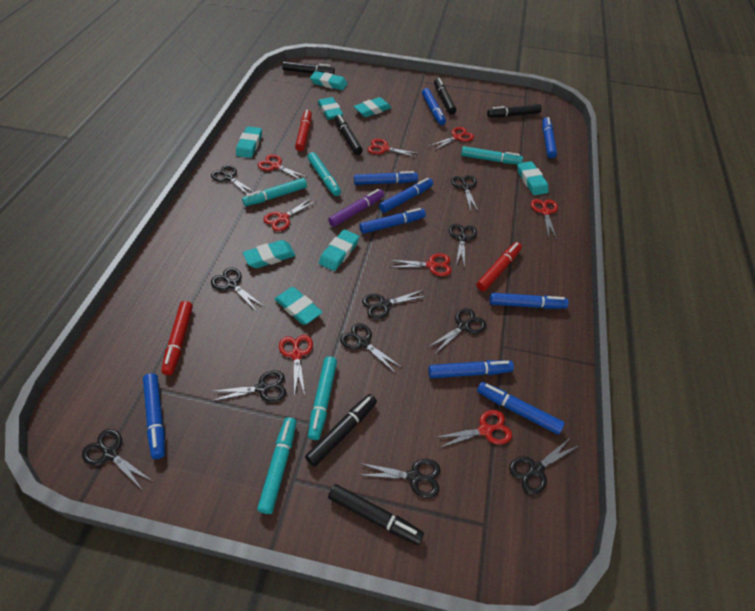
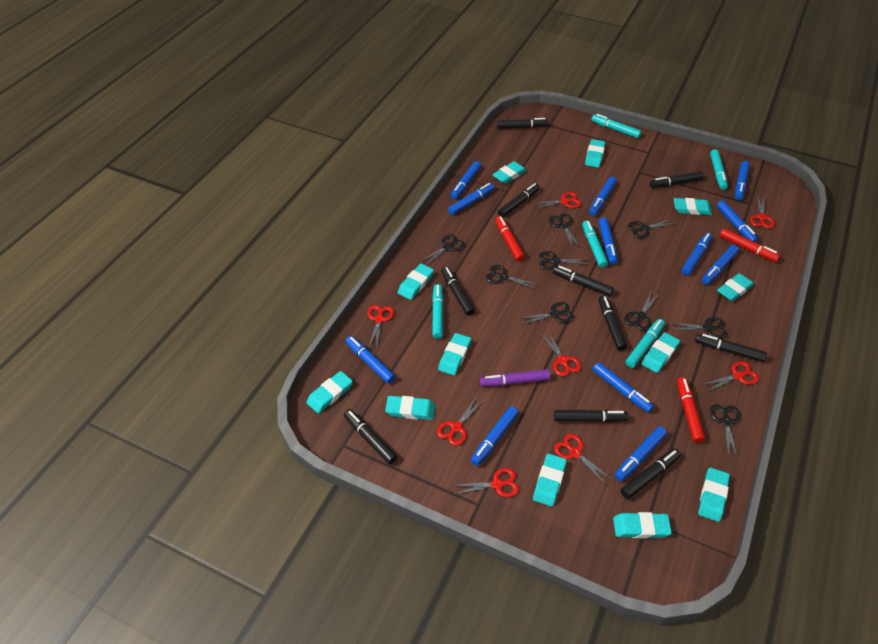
black marker: [282,61,335,75] [305,394,377,467] [328,484,424,545] [335,115,363,155] [434,78,456,115] [487,104,542,117] = 6 -> [344,409,397,464] [441,266,475,316] [497,118,549,129] [498,183,540,217] [553,266,614,297] [554,410,628,422] [598,295,627,351] [621,448,681,499] [650,171,704,188] [695,334,767,362] = 10
black scissors: [82,429,152,489] [210,370,286,402] [211,165,254,194] [211,267,263,310] [340,323,403,373] [360,459,440,498] [362,290,426,320] [428,308,486,354] [449,224,477,268] [451,175,478,212] [509,437,580,495] = 11 -> [419,234,465,265] [486,265,539,289] [520,302,574,325] [539,251,592,270] [549,214,580,249] [624,293,658,331] [628,219,676,239] [670,317,727,339] [710,404,740,460] = 9
blue marker: [143,373,165,459] [354,171,418,185] [360,208,426,234] [379,178,433,213] [422,88,446,125] [428,360,514,378] [477,382,564,435] [490,293,569,309] [542,117,557,158] = 9 -> [345,336,395,384] [448,183,494,215] [451,161,481,199] [471,406,519,466] [589,177,617,216] [592,362,654,413] [599,217,618,265] [615,426,667,481] [681,233,712,275] [702,245,739,285] [717,200,758,242] [735,161,750,200] = 12
turquoise eraser: [236,127,262,158] [243,240,295,268] [275,287,323,325] [310,71,348,90] [318,97,343,120] [319,229,359,271] [354,97,392,117] [517,161,549,195] = 8 -> [306,371,353,413] [385,396,435,420] [398,264,434,300] [438,333,471,376] [492,161,527,184] [533,453,567,507] [585,139,605,167] [613,512,672,539] [642,332,680,373] [674,198,712,215] [698,467,730,522] [717,273,754,301] = 12

